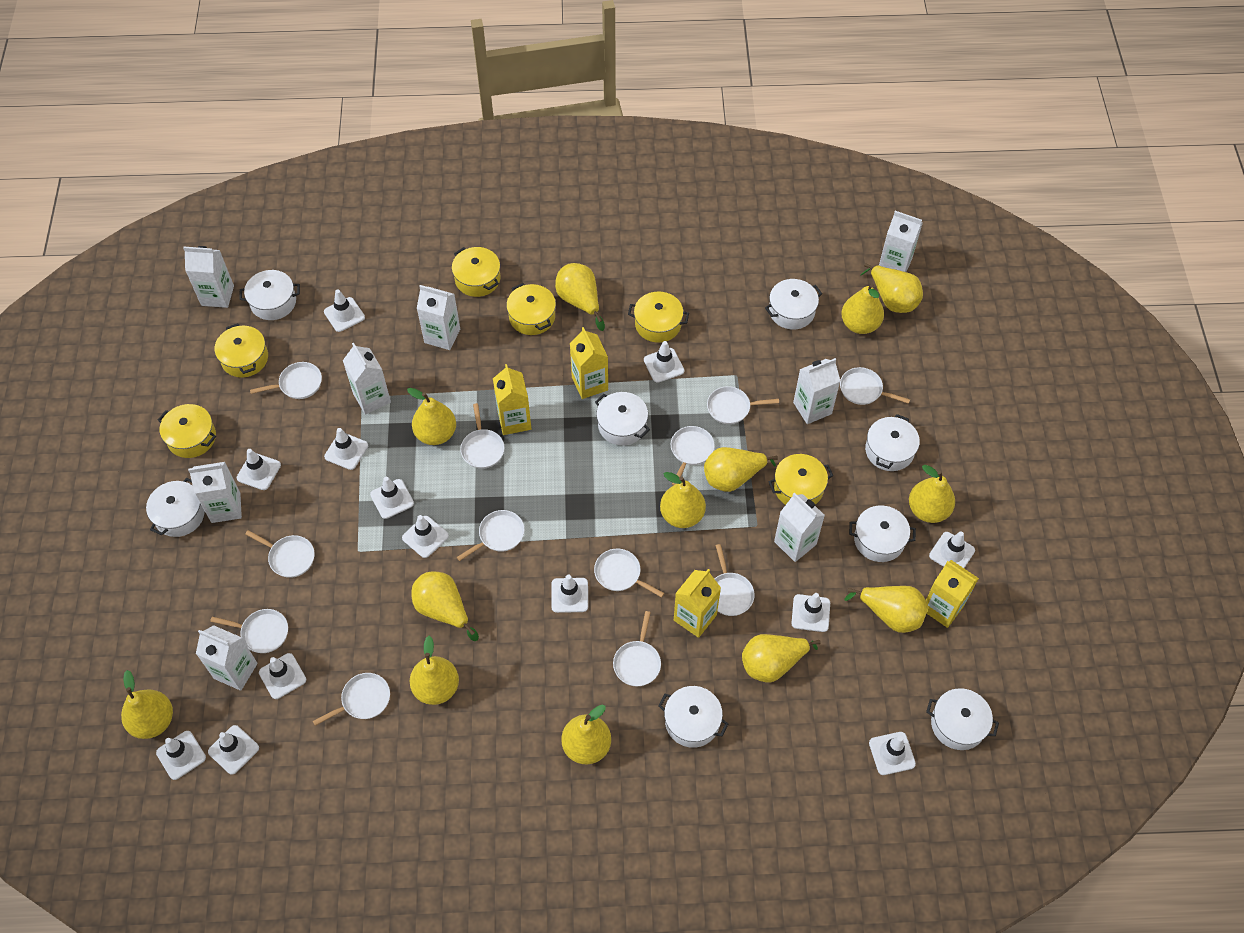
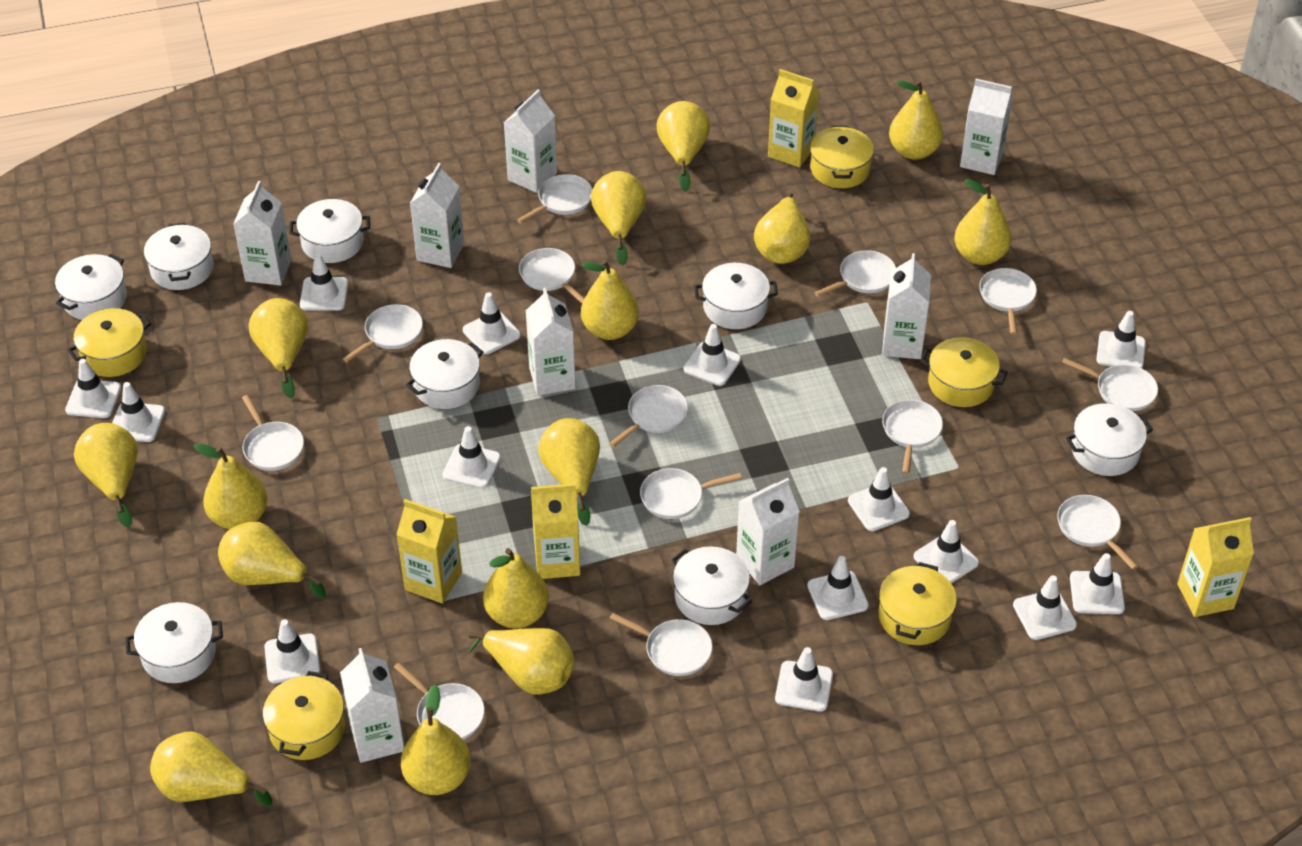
white pan: [210,609,288,653] [245,530,315,578] [250,362,322,399] [313,673,390,726] [457,510,525,561] [460,403,505,469] [594,549,664,597] [613,611,661,686] [671,426,715,486] [707,386,779,424] [715,544,755,616] [840,367,910,405] = 12 -> [242,395,304,471] [343,304,423,363] [394,663,485,740] [517,174,592,223] [519,248,584,303] [609,385,688,447] [609,613,712,676] [640,468,742,519] [814,250,896,297] [882,399,943,474] [979,268,1037,335] [1057,495,1138,570] [1062,358,1158,411] = 13
white traffic cone: [156,731,206,780] [208,725,259,775] [237,449,281,490] [259,653,306,699] [324,290,365,332] [324,428,368,470] [370,477,414,519] [402,515,449,558] [551,575,588,613] [644,341,684,383] [791,593,830,632] [869,732,916,775] [929,531,975,568] = 13 -> [65,359,121,418] [112,382,165,442] [264,619,320,683] [300,254,348,311] [442,426,501,489] [463,292,521,354] [683,324,741,386] [775,647,833,712] [807,556,869,620] [848,467,910,531] [914,520,979,583] [1013,575,1077,640] [1070,553,1125,614] [1096,311,1146,368] = 14
yellow pear: [121,670,173,739] [407,388,456,445] [410,636,459,705] [411,571,479,641] [555,263,605,331] [562,705,611,764] [660,472,706,528] [704,447,778,492] [742,634,821,682] [841,283,884,334] [845,586,928,633] [860,263,923,313] [909,465,955,523] = 13 -> [74,423,138,527] [150,732,272,806] [194,443,268,530] [218,522,326,598] [249,298,308,398] [401,685,471,795] [468,628,574,695] [483,548,549,628] [538,418,600,526] [581,260,639,340] [591,171,646,265] [657,101,710,191] [754,193,810,264] [889,80,943,159] [954,179,1012,265] = 15
yellow pot: [158,404,216,458] [215,323,268,378] [452,247,500,297] [506,283,556,335] [628,292,689,343] [769,454,833,505] = 6 -> [67,308,151,377] [263,671,345,760] [810,126,874,188] [879,562,957,645] [920,337,1008,407] = 5

